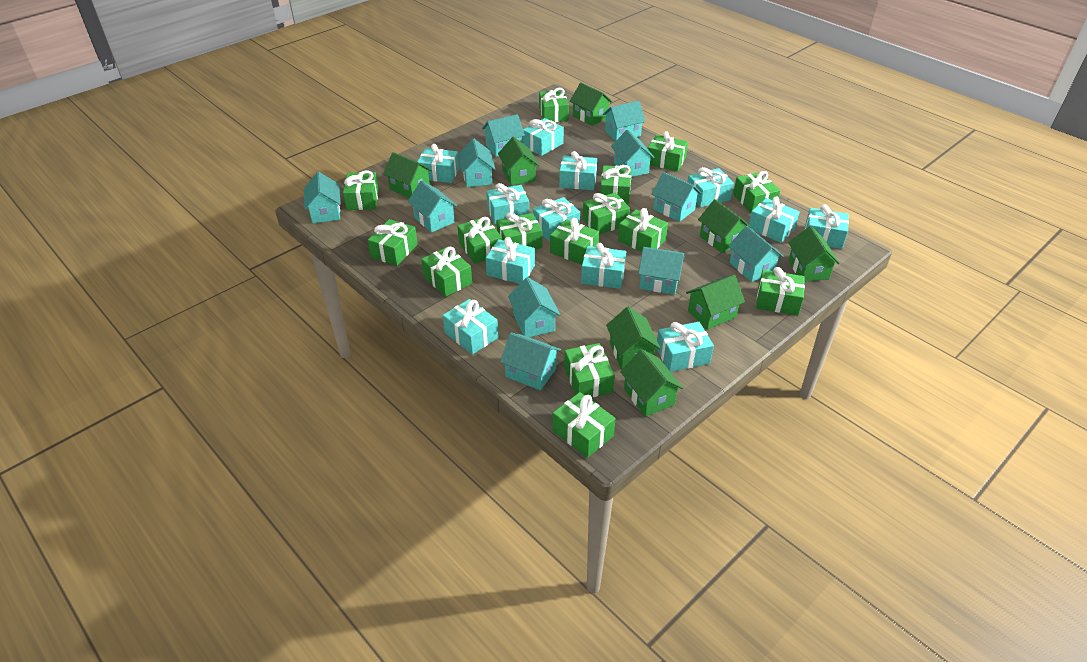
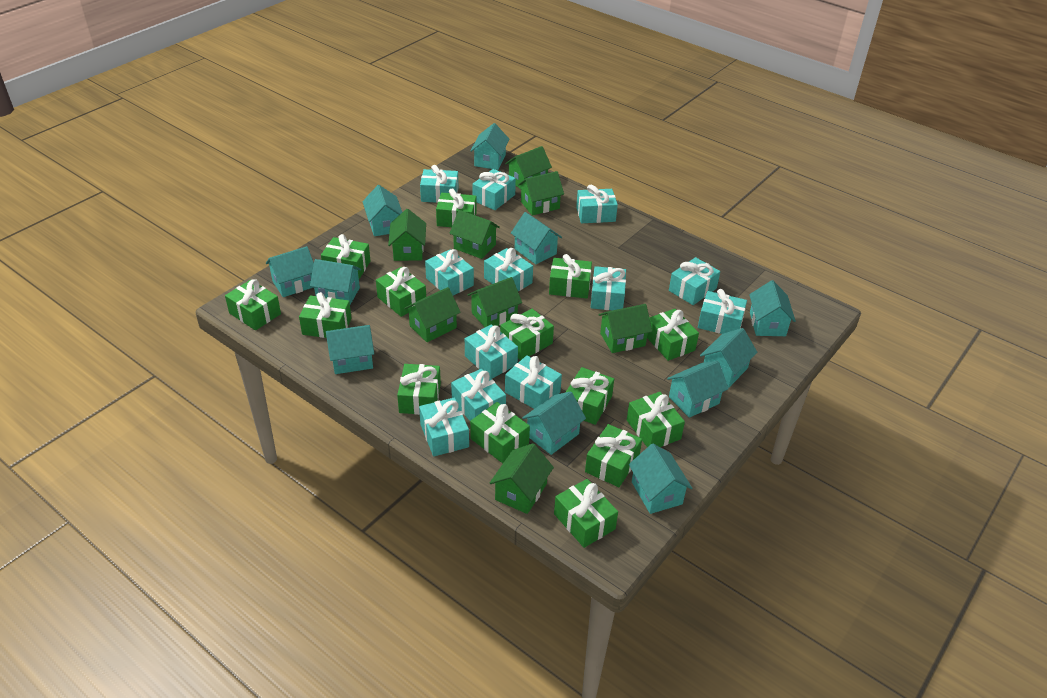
green gift: [343,171,379,210] [368,219,418,266] [421,247,472,297] [457,217,502,264] [497,212,542,249] [539,88,569,122] [550,218,599,265] [552,392,616,458] [564,343,615,397] [583,193,630,234] [600,165,631,204] [618,208,668,252] [648,131,688,172] [733,171,780,213] [756,267,805,315] = 15 -> [225,279,281,330] [299,292,352,338] [321,234,370,279] [376,267,426,317] [397,364,441,415] [436,188,477,227] [470,402,530,463] [500,309,554,360] [549,254,592,298] [554,479,618,548] [566,367,614,425] [585,424,642,487] [627,392,685,447] [647,309,699,361] = 14

